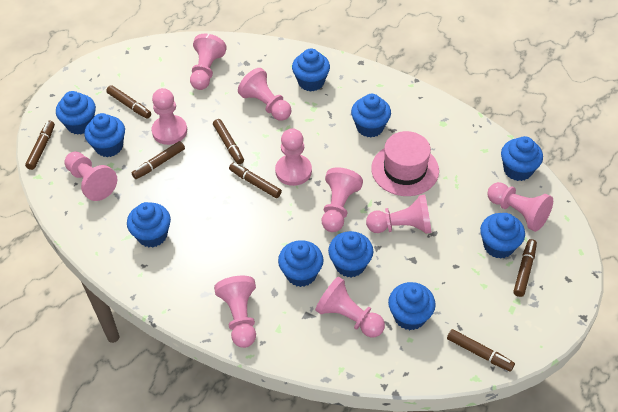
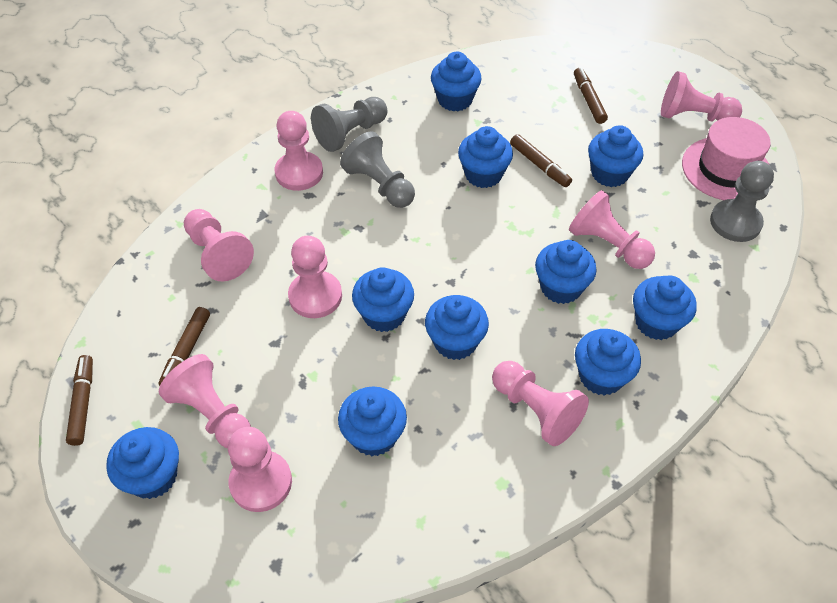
brown marker: [25,120,55,170] [106,85,151,118] [132,141,185,179] [213,119,244,164] [229,163,282,198] [447,329,515,372] [513,239,537,297] = 7 -> [66,355,93,446] [158,307,210,386] [510,134,572,187] [574,68,608,124] = 4
grey pawn: none = 0 -> [311,97,387,152] [340,131,415,208] [710,161,774,242] = 3
pink pawn: [64,152,117,201] [152,88,187,145] [190,34,227,90] [214,276,256,348] [238,68,291,121] [275,128,312,186] [315,277,385,337] [322,167,363,232] [366,195,432,234] [488,182,553,232] = 10 -> [159,354,251,448] [184,209,254,281] [228,427,292,512] [274,111,323,191] [288,236,342,318] [492,361,589,446] [569,190,655,269] [661,71,742,122] = 8

